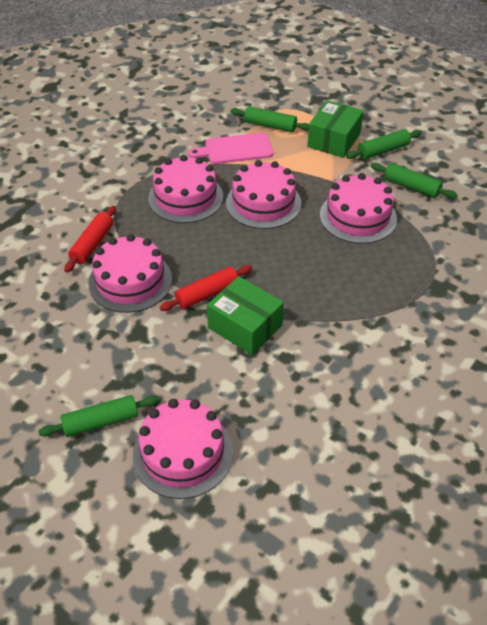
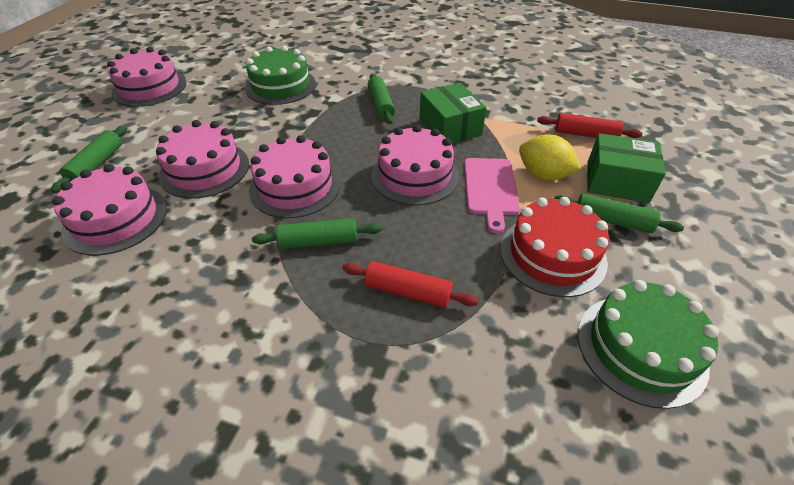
green cake: none = 0 -> [245,46,316,105] [578,280,719,409] = 2
red cake: none = 0 -> [500,197,609,297] = 1
yellow lemon: none = 0 -> [519,134,581,180] = 1

